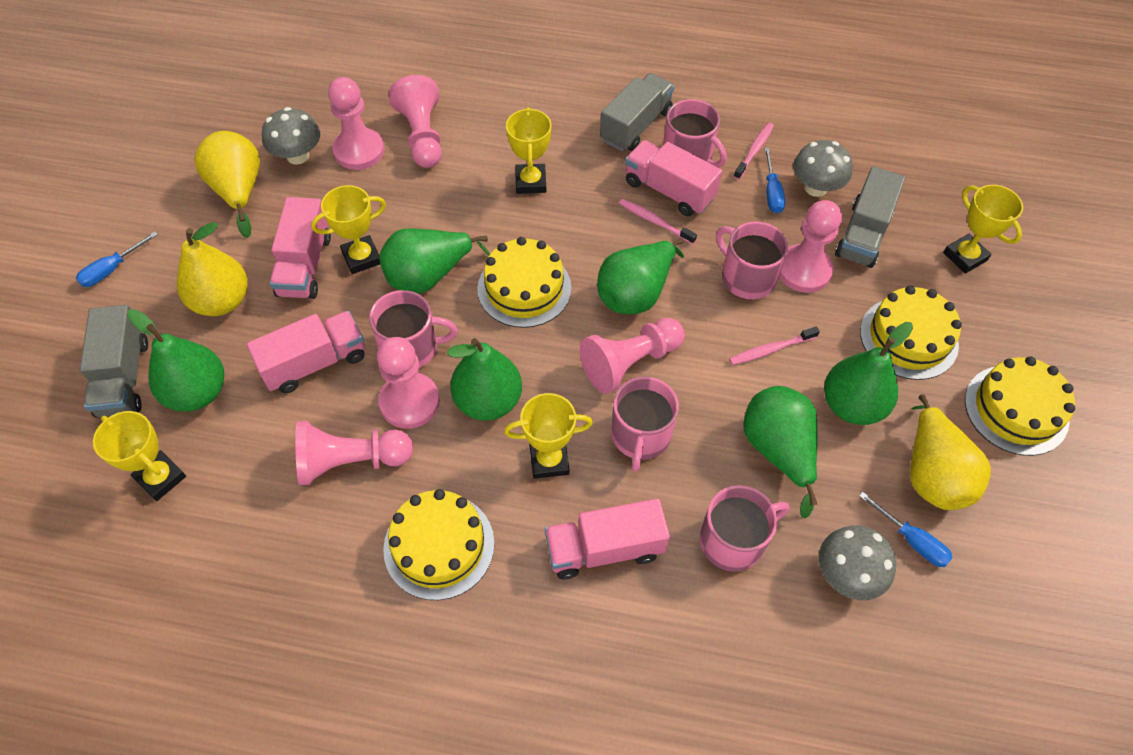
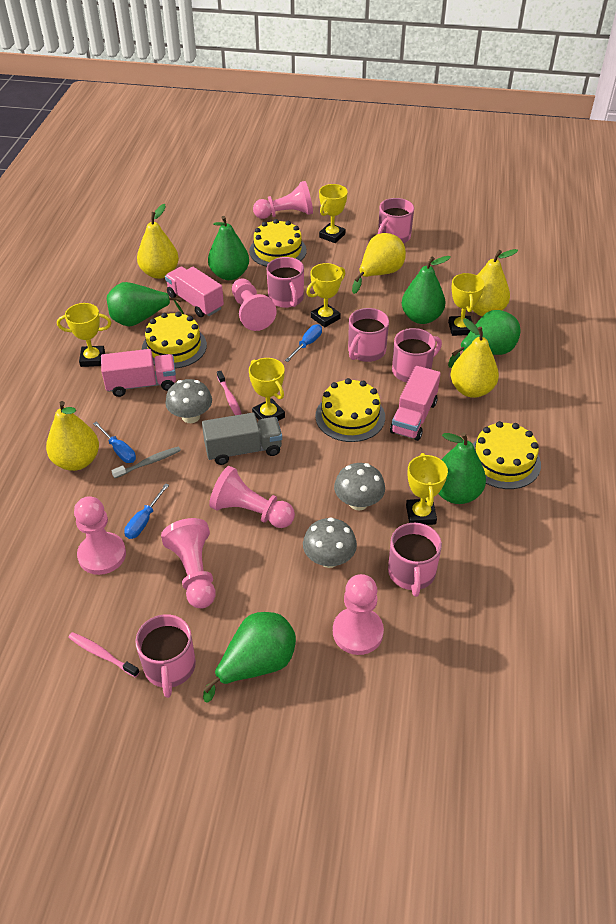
grey toothbrush: none = 0 -> [111,446,181,478] = 1
grey truck: [80,305,148,418] [600,73,675,151] [835,166,905,268] = 3 -> [202,413,282,465] = 1
pink mug: [369,290,458,368] [611,377,679,472] [663,99,727,168] [700,485,790,572] [716,222,788,299] = 5 -> [135,614,196,698] [267,257,304,308] [348,308,389,362] [378,198,414,243] [388,523,442,597] [392,328,442,383] = 6
pink toothbrush: [619,199,697,244] [729,326,820,365] [733,123,774,180] = 3 -> [68,632,140,678] [217,371,242,415] = 2
pink truck: [247,311,365,393] [269,197,331,299] [545,499,670,579] [625,140,722,216] = 4 -> [101,349,176,397] [165,266,224,317] [390,366,441,441] = 3
yellow pear: [177,222,248,316] [194,131,260,238] [910,394,991,510] = 3 -> [46,401,99,471] [137,204,179,279] [352,233,406,294] [451,319,499,398] [472,249,518,316] = 5
yellow trophy: [93,411,186,501] [311,185,386,274] [504,393,593,479] [506,107,552,194] [943,185,1023,273] = 5 -> [57,303,111,367] [249,358,285,421] [307,263,345,327] [319,184,348,243] [406,453,448,525] [448,273,485,336] = 6

